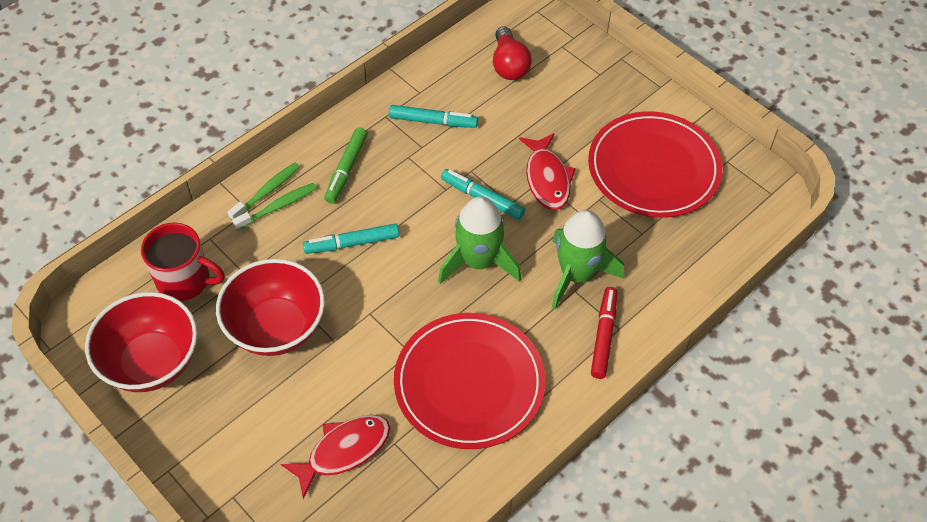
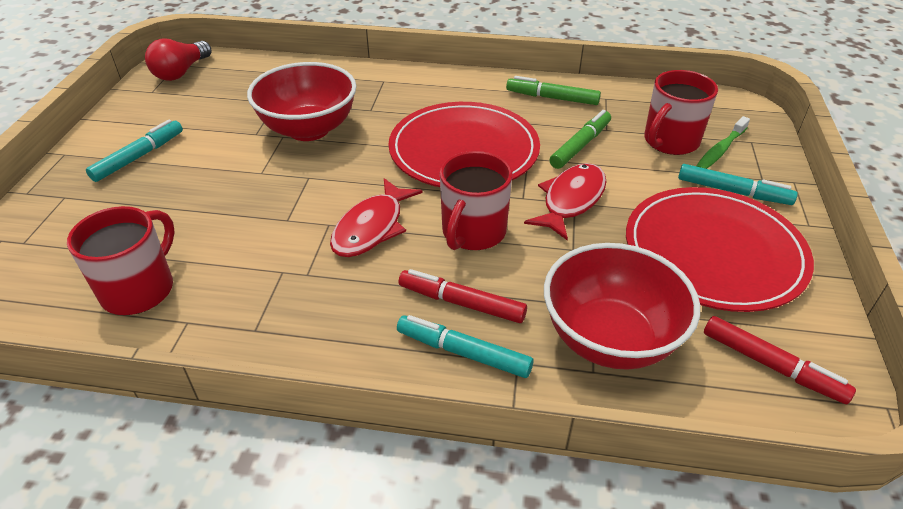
green marker: [324,127,368,204] = 1 -> [506,76,601,105] [550,110,611,169] = 2
green rocket: [438,196,521,284] [552,210,624,310] = 2 -> none = 0
green toothbrush: [228,162,300,220] [232,183,317,231] = 2 -> [696,116,750,169] = 1
red marker: [591,287,617,379] = 1 -> [399,269,527,323] [704,316,856,404] = 2
red mug: [141,223,225,301] = 1 -> [67,206,175,315] [440,151,513,250] [644,70,718,155] = 3

